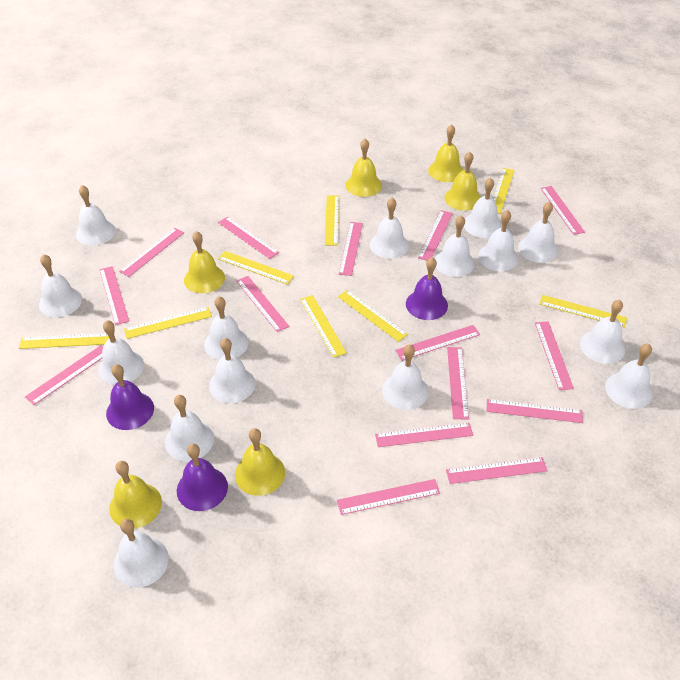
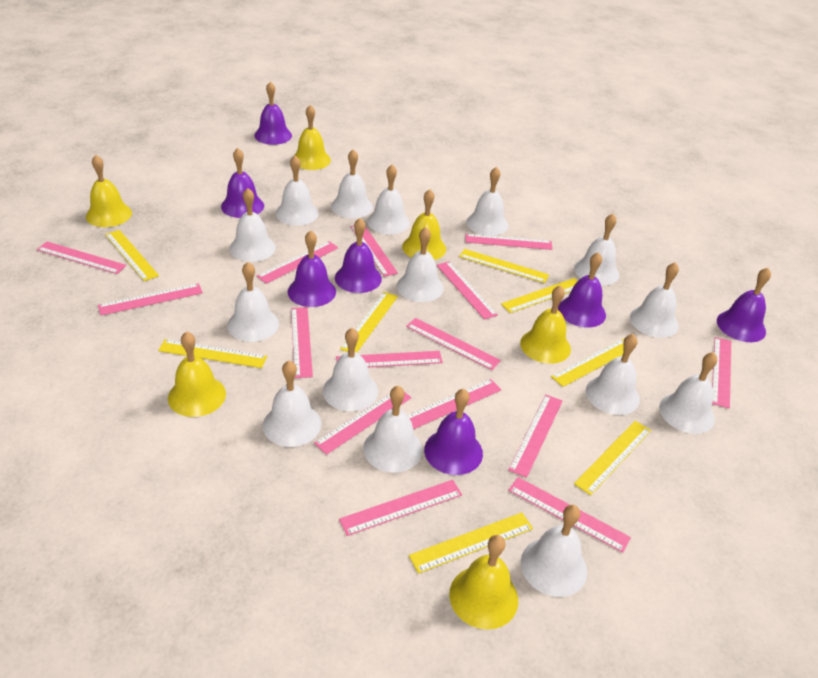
purple bell: [106,364,154,430] [177,444,228,511] [406,257,448,320] = 3 -> [221,148,264,218] [254,81,292,145] [288,230,336,307] [335,218,382,293] [424,389,483,475] [558,252,606,327] [717,268,771,342] = 7

